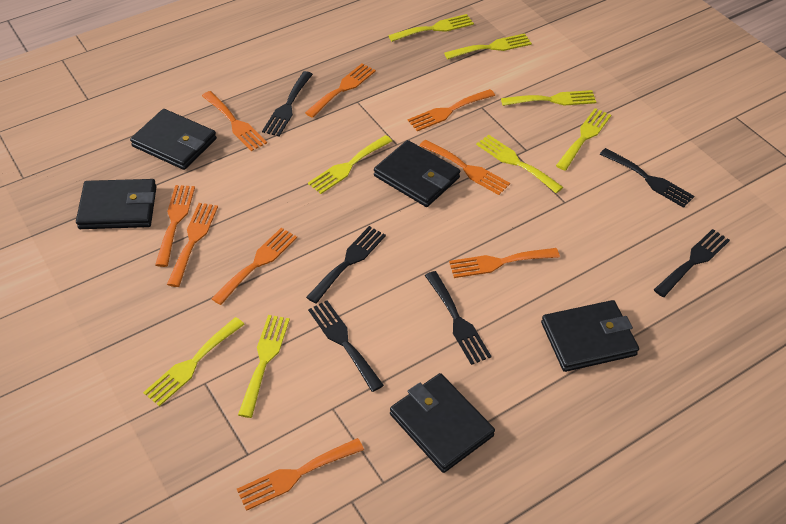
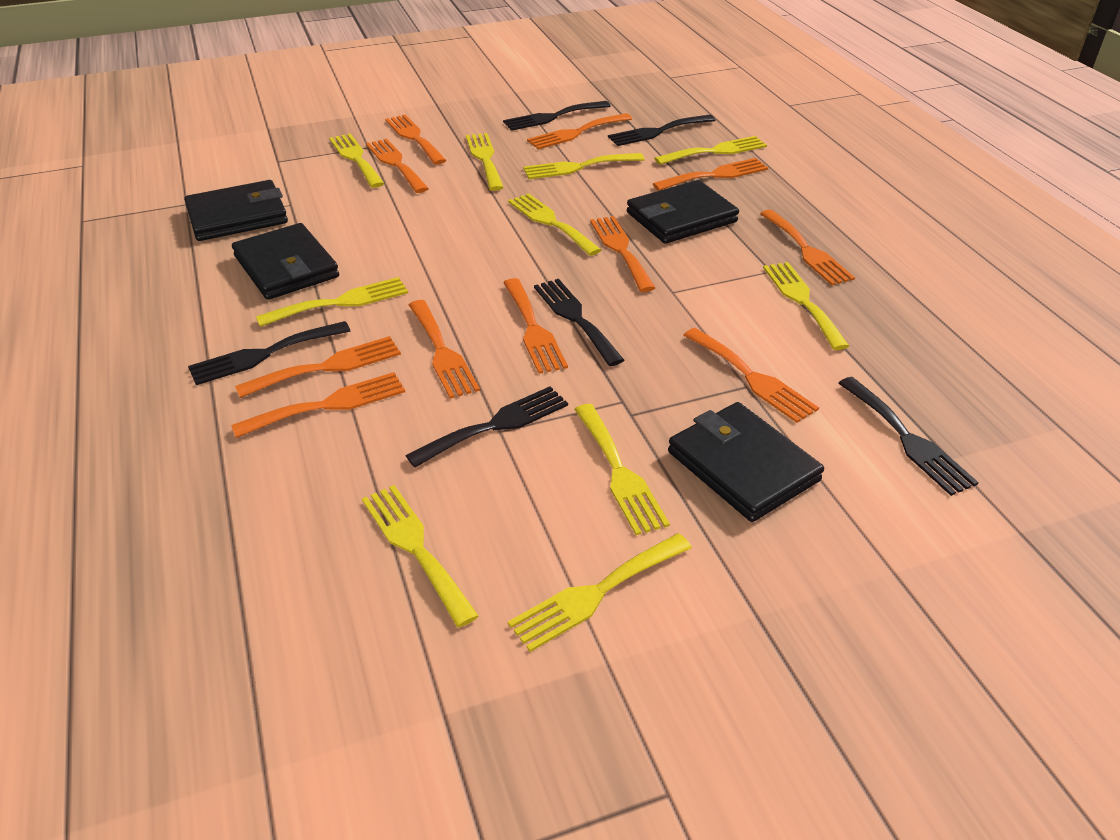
black wallet: [76,179,157,229] [130,109,217,170] [374,140,460,207] [390,373,495,473] [541,300,639,372] = 5 -> [184,180,288,241] [232,223,339,300] [627,180,739,244] [668,402,824,522] = 4
orange fork: [155,185,195,267] [167,203,218,287] [202,91,267,151] [211,228,297,305] [237,438,364,511] [305,63,376,118] [408,89,495,131] [420,140,510,195] [449,248,560,278] = 9 -> [231,372,405,438] [235,336,401,398] [366,138,429,193] [385,115,447,165] [409,300,480,399] [503,278,568,374] [527,113,632,150] [590,216,655,292] [653,158,768,191] [684,328,819,423] [760,210,855,285] = 11
yellow fork: [143,317,245,406] [238,315,290,418] [308,135,392,194] [388,14,474,42] [444,33,532,59] [476,135,563,193] [501,90,596,106] [556,108,611,171] = 8 -> [256,277,408,327] [329,134,384,188] [362,485,479,627] [466,133,504,191] [508,193,601,256] [508,533,692,652] [523,153,645,179] [574,404,670,535] [654,136,767,165] [763,262,849,350] = 10

